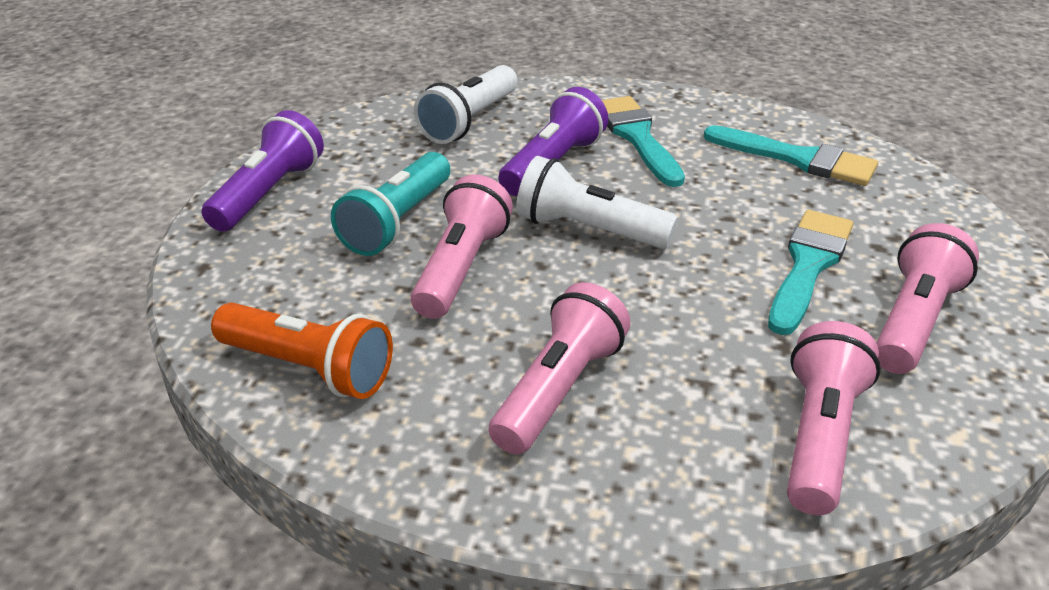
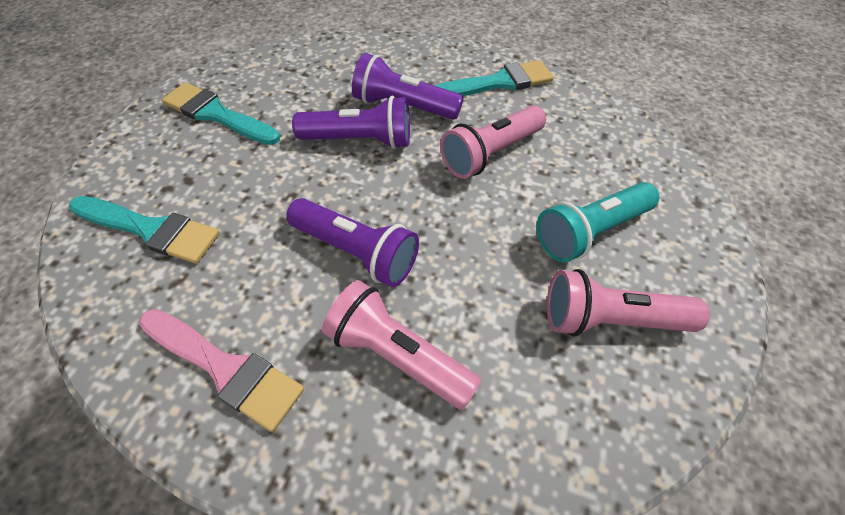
orange flashlight: [211,302,393,399] = 1 -> none = 0
pink brush: none = 0 -> [139,309,304,432] = 1
pink flashlight: [411,174,513,319] [489,282,631,454] [787,321,881,515] [877,223,979,374] = 4 -> [322,280,481,410] [440,105,546,179] [547,269,710,337] = 3
purple flashlight: [202,110,324,232] [498,87,608,196] = 2 -> [286,198,419,287] [292,96,410,149] [352,53,464,120] = 3
white flashlight: [414,65,517,144] [516,156,678,249] = 2 -> none = 0

